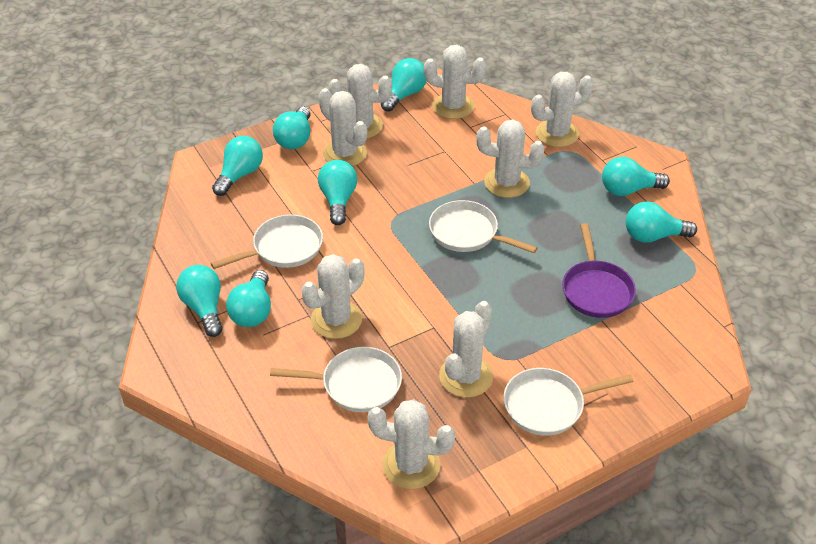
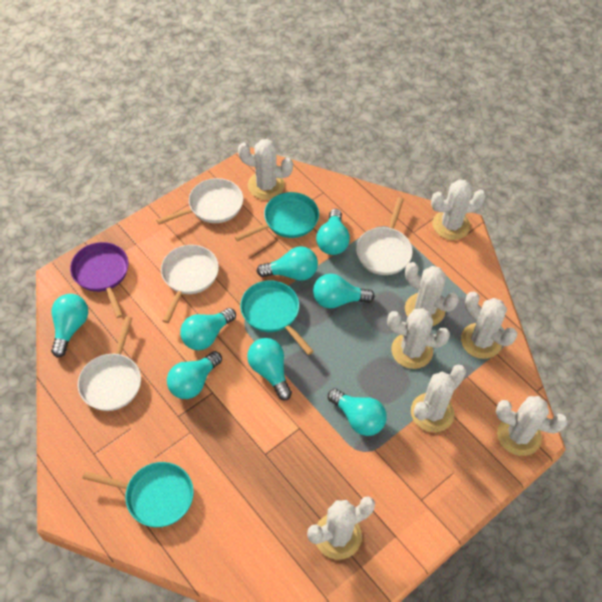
turquoise pan: none = 0 -> [82,462,194,527] [235,192,319,242] [240,281,314,355] = 3

